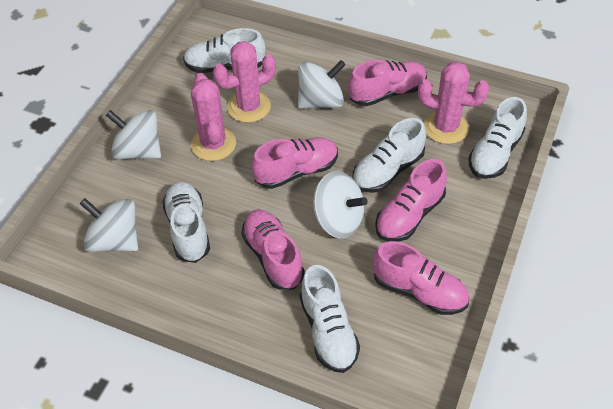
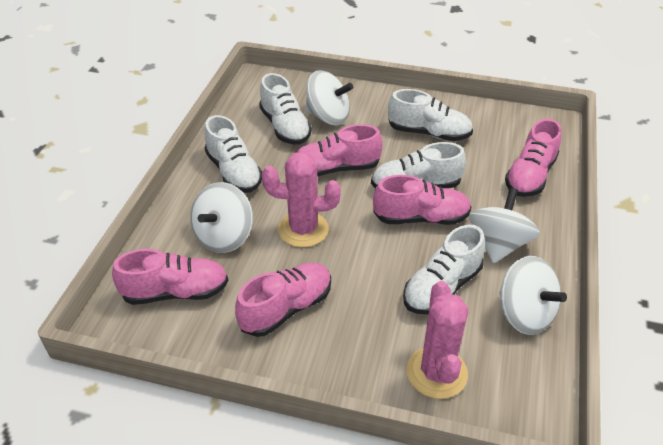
pink cactus: [191,73,236,161] [213,41,276,123] [418,62,489,144] = 3 -> [262,152,341,247] [407,281,469,399] = 2

